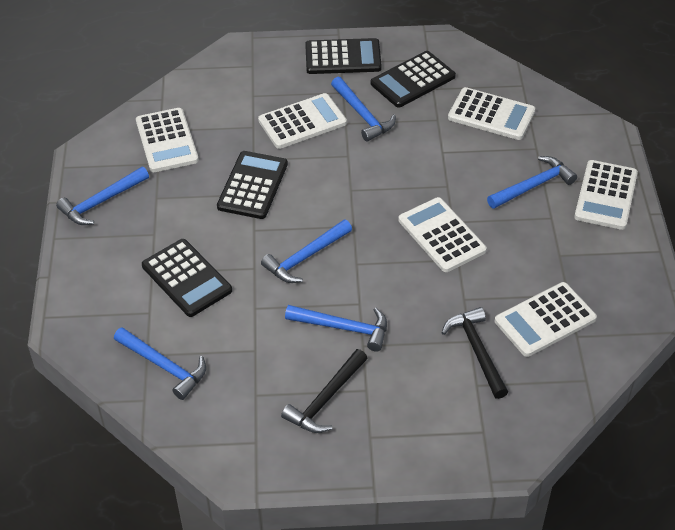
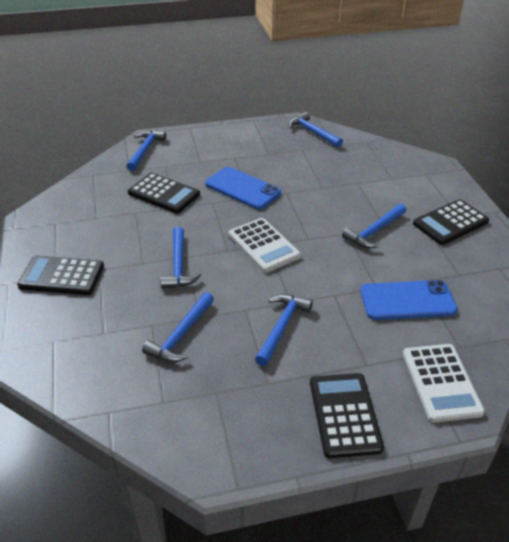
black hammer: [281,349,367,433] [442,307,508,399] = 2 -> none = 0
blue phone: none = 0 -> [205,167,281,210] [360,280,458,320] = 2
white calculator: [136,108,199,172] [258,93,347,149] [398,197,487,272] [448,87,535,140] [495,282,597,357] [574,160,638,230] = 6 -> [229,218,301,273] [403,344,485,423] = 2

